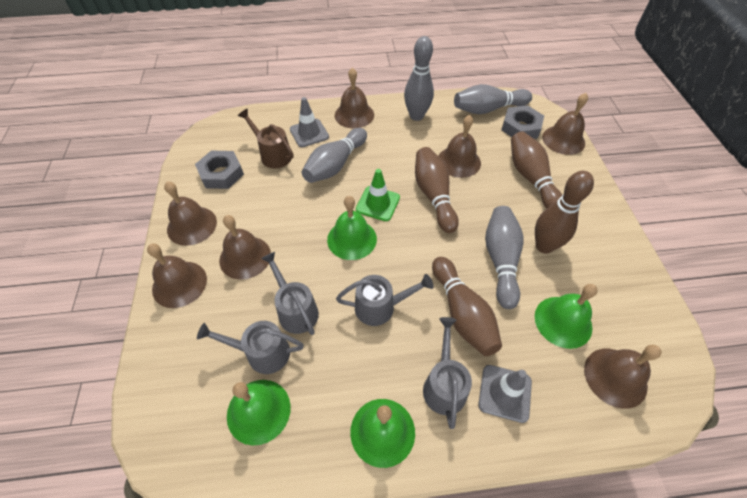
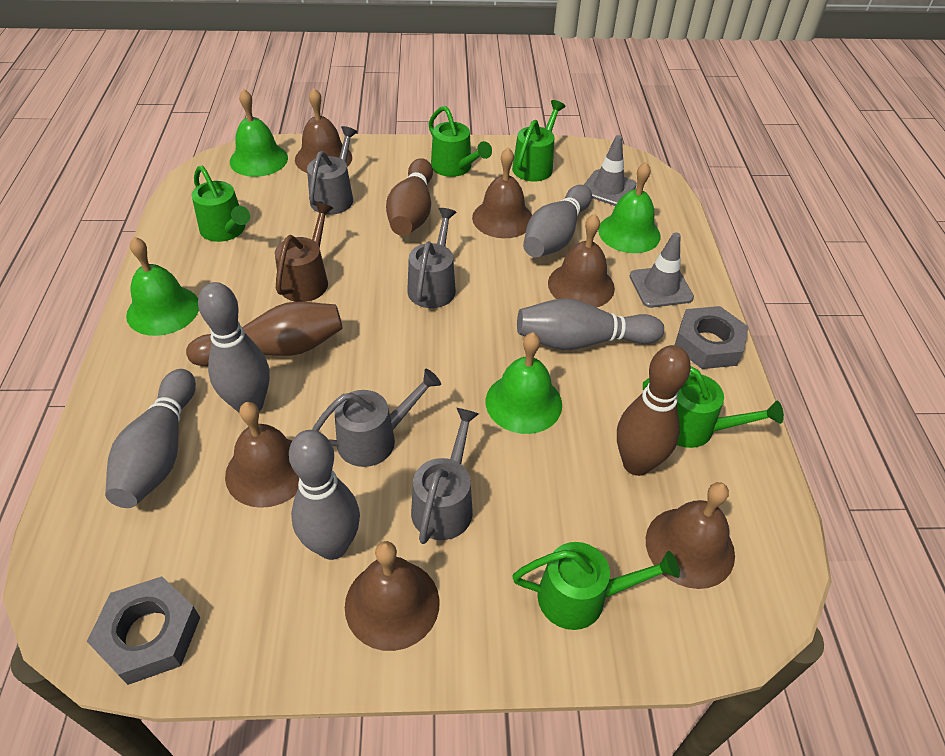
brown bell: [147,244,207,308] [164,181,217,246] [219,215,271,280] [335,67,374,128] [438,115,481,178] [542,93,588,155] [584,345,662,409] = 7 -> [225,402,299,508] [295,88,352,173] [345,541,440,651] [472,148,532,238] [548,214,615,308] [646,482,735,589] = 6
brown bowling pin: [415,147,459,233] [432,257,502,356] [511,131,562,209] [535,171,594,254] = 4 -> [186,302,343,366] [386,158,433,236] [617,345,691,476] = 3
green traffic cone: [356,169,400,221] = 1 -> none = 0
green watering can: none = 0 -> [191,166,250,242] [428,106,492,177] [512,100,566,182] [512,542,680,630] [643,366,784,448] = 5
grey bowling pin: [302,128,367,183] [404,36,434,121] [454,84,532,114] [485,206,523,309] = 4 -> [105,369,196,508] [198,282,270,413] [289,430,360,560] [517,298,664,350] [523,185,592,257] = 5

